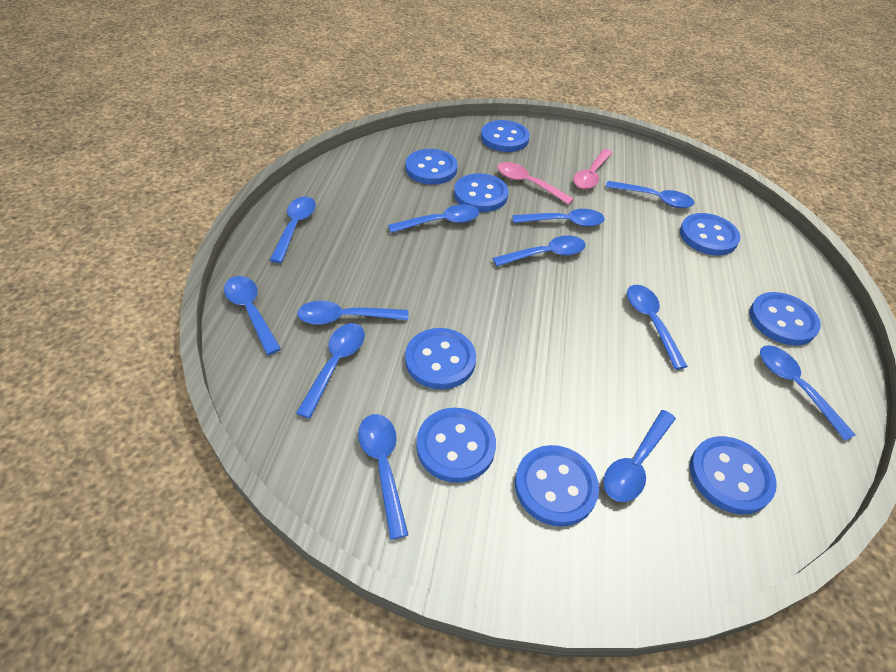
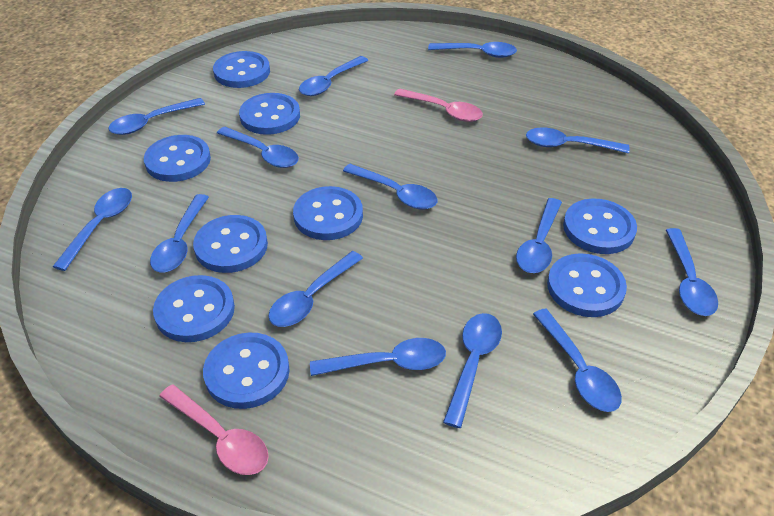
blue spoon: [224,276,281,355] [270,196,316,263] [296,323,365,418] [297,301,408,325] [358,414,408,540] [388,204,479,233] [493,235,586,267] [512,209,605,227] [603,410,676,502] [606,181,694,208] [627,285,688,370] [760,345,855,441] = 12 -> [53,188,132,271] [108,98,205,135] [150,194,209,273] [217,127,299,168] [269,251,363,327] [299,56,369,96] [310,338,446,376] [343,164,438,209] [428,42,517,58] [443,313,502,428] [516,198,562,273] [526,127,630,153] [533,309,622,412] [666,228,718,316] = 14

